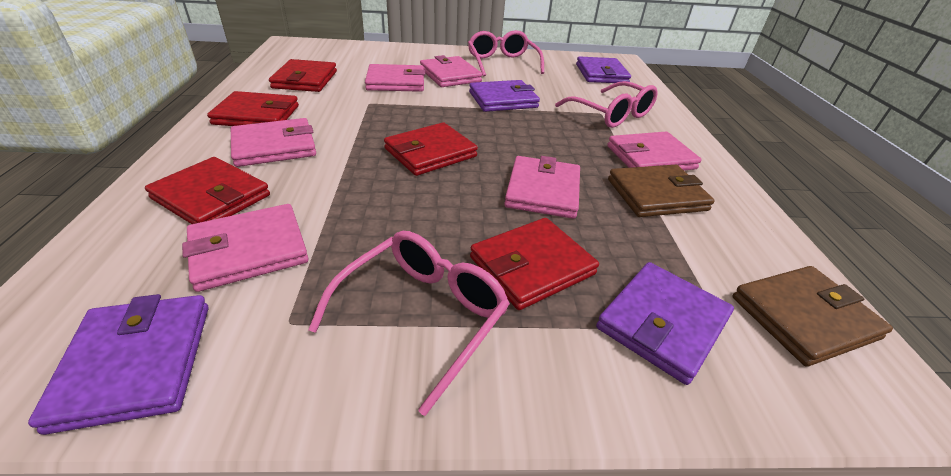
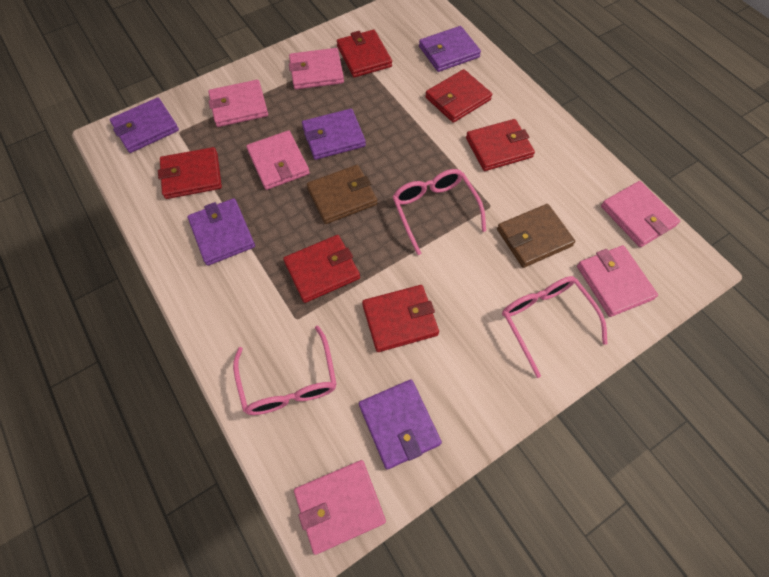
purple wallet: [28,294,208,435] [469,80,540,112] [576,56,631,83] [596,262,734,385] = 4 -> [110,97,179,153] [188,198,255,266] [302,109,366,160] [359,379,442,470] [419,26,481,72] = 5
red wallet: [145,157,270,224] [207,91,299,126] [269,59,337,92] [384,122,478,176] [470,218,599,310] = 5 -> [158,147,222,199] [283,235,360,303] [337,30,392,77] [362,285,439,352] [425,69,492,123] [466,119,535,171] = 6

